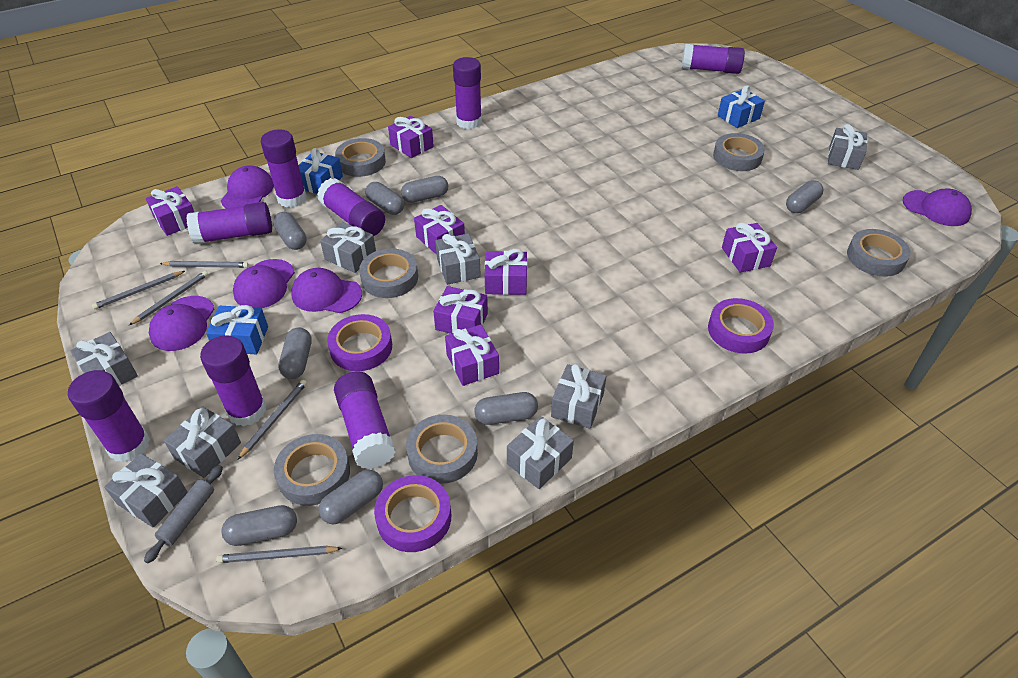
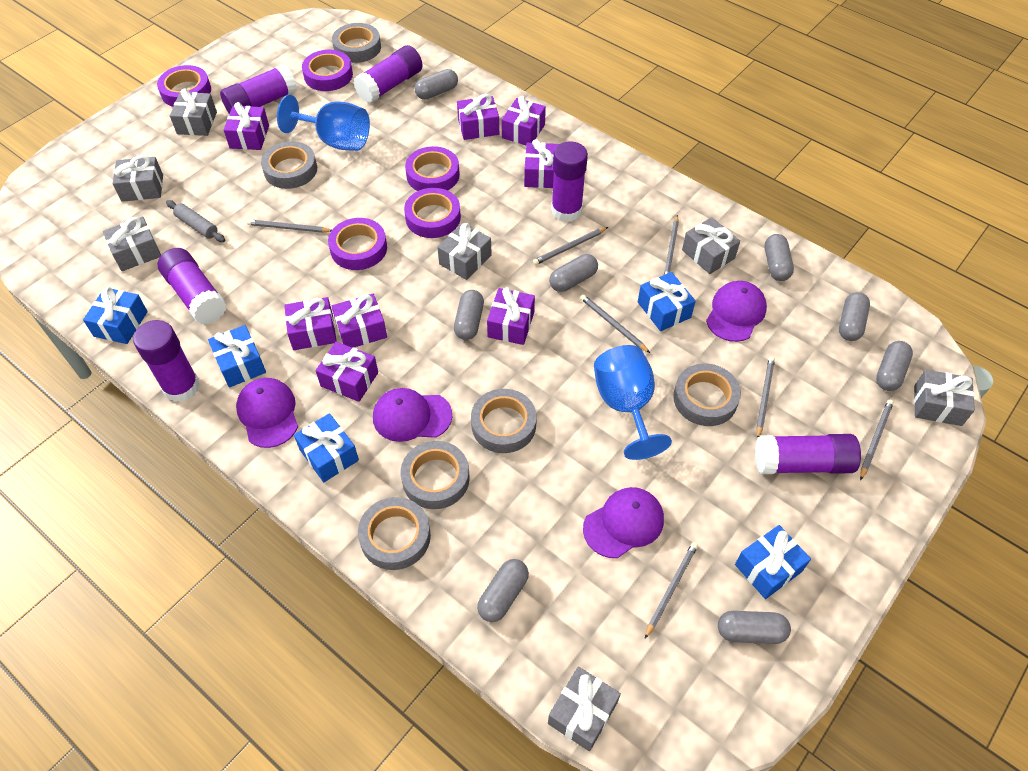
blue gift: [206,305,268,354] [299,148,343,194] [718,86,765,128] = 3 -> [83,287,148,344] [208,325,266,387] [294,413,359,482] [638,272,696,331] [735,525,811,599] = 5
blue goblet: none = 0 -> [277,95,370,151] [594,345,672,460] = 2
grey gift: [71,332,138,386] [104,453,187,528] [164,406,241,478] [320,222,376,273] [435,233,481,285] [507,416,574,489] [551,364,606,429] [828,124,867,170] = 8 -> [103,217,161,271] [113,155,163,202] [170,88,217,136] [437,223,492,280] [548,667,621,751] [682,217,740,274] [914,369,975,426] = 7
grey pencil: [92,271,185,310] [129,271,208,325] [160,261,249,268] [216,546,342,563] [237,380,307,460] = 5 -> [247,219,332,233] [533,227,608,265] [580,294,650,353] [645,542,698,639] [664,215,679,275] [756,357,775,438] [860,400,894,480] = 7
purple cap: [149,296,214,351] [221,166,274,208] [233,259,295,308] [291,268,362,313] [903,189,972,226] = 5 -> [236,378,298,448] [373,388,452,442] [583,487,664,558] [706,281,767,342] = 4
purple gift: [146,186,194,236] [388,116,434,158] [414,205,465,255] [433,286,488,334] [445,325,499,386] [485,249,527,295] [722,223,777,273] = 7 -> [223,102,269,150] [284,297,337,350] [316,342,378,402] [332,294,387,348] [457,94,499,140] [487,287,535,345] [501,96,546,145] [524,139,559,188] = 8
purple glue stick: [68,370,150,463] [186,202,272,244] [200,335,266,426] [261,129,307,207] [317,178,385,236] [334,371,396,469] [453,57,482,129] [681,44,745,74] = 8 -> [133,320,200,402] [158,248,227,324] [220,64,297,114] [353,45,423,103] [551,141,588,222] [755,434,861,474] = 6
purple tape: [327,314,392,371] [374,475,451,552] [708,298,774,354] = 3 -> [157,65,211,107] [302,50,353,91] [328,218,387,270] [404,188,461,238] [405,146,460,191] = 5

